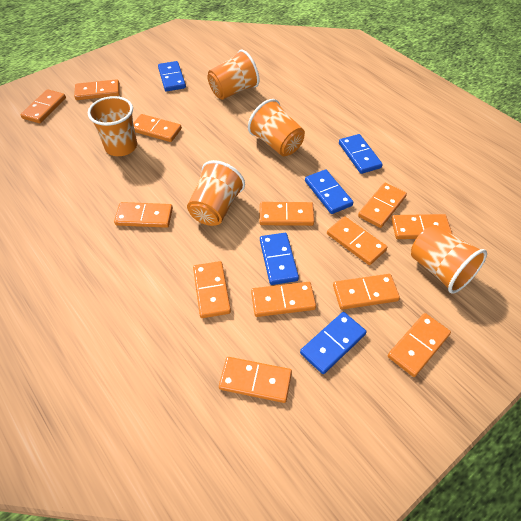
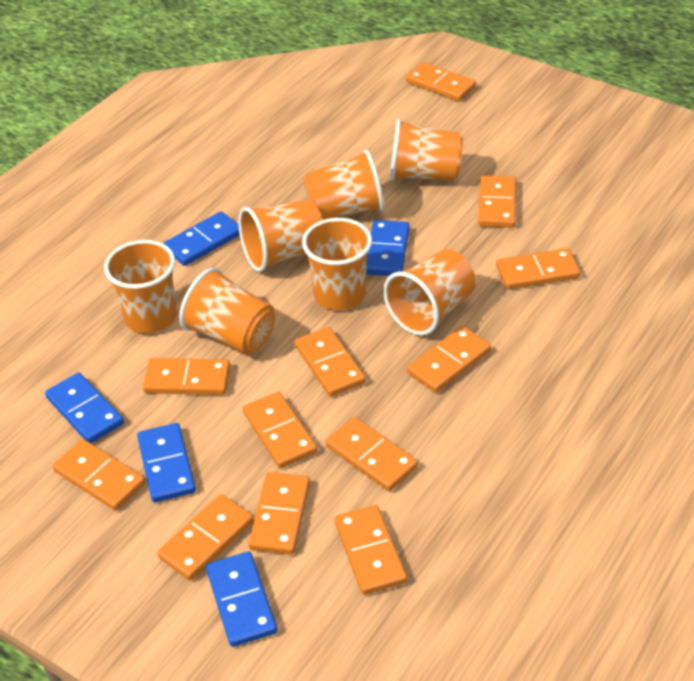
orange cup: [88,96,137,156] [187,160,245,226] [207,50,259,100] [248,99,305,156] [411,225,487,294] = 5 -> [104,240,177,333] [179,267,275,355] [238,200,323,272] [302,218,372,310] [304,150,384,220] [383,249,476,336] [390,119,463,181] = 7
orange domino: [20,89,66,123] [74,79,120,100] [114,202,173,228] [133,114,182,142] [193,261,231,318] [219,357,292,403] [251,282,316,317] [259,202,314,226] [327,216,387,265] [333,274,400,310] [358,183,407,228] [388,313,451,377] [391,214,452,239] = 13 -> [53,439,145,511] [143,358,230,395] [157,494,254,580] [243,392,317,468] [248,472,310,555] [294,327,366,397] [326,417,418,491] [335,505,407,595] [406,62,476,101] [407,326,491,393] [478,175,516,228] [496,248,581,290] = 12

